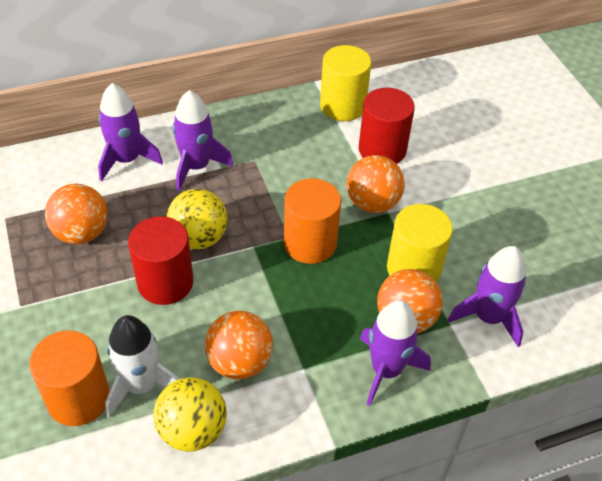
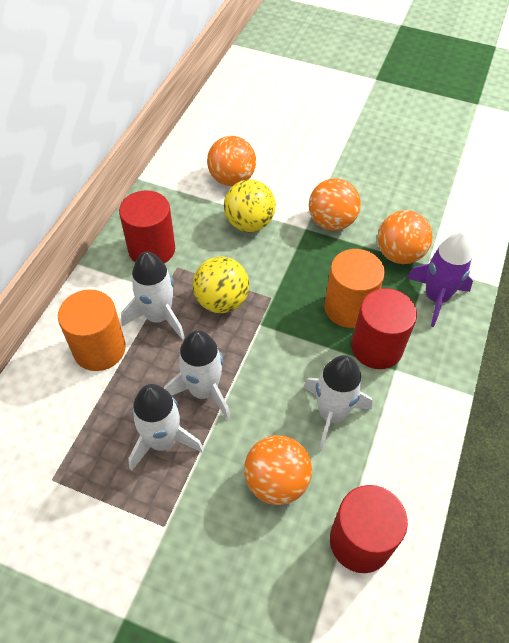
purple rocket: [98,83,163,181] [172,90,233,191] [360,300,431,406] [448,246,526,347] = 4 -> [407,232,473,327] = 1
red cylinder: [128,216,193,305] [359,88,415,164] = 2 -> [119,190,175,263] [330,485,408,573] [351,288,417,369] = 3
white rocket: [105,315,180,418] = 1 -> [121,252,185,340] [128,384,204,471] [164,330,230,419] [304,355,373,451] = 4
yellow cylinder: [320,45,371,121] [387,204,453,283] = 2 -> none = 0

